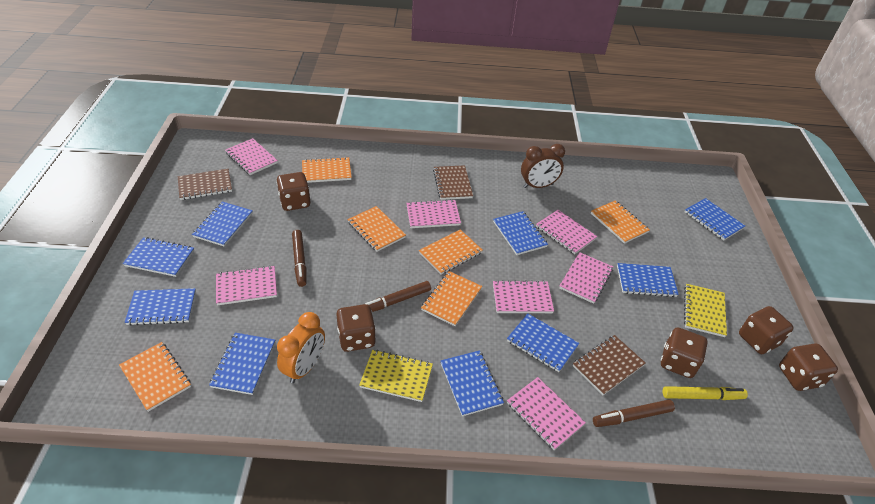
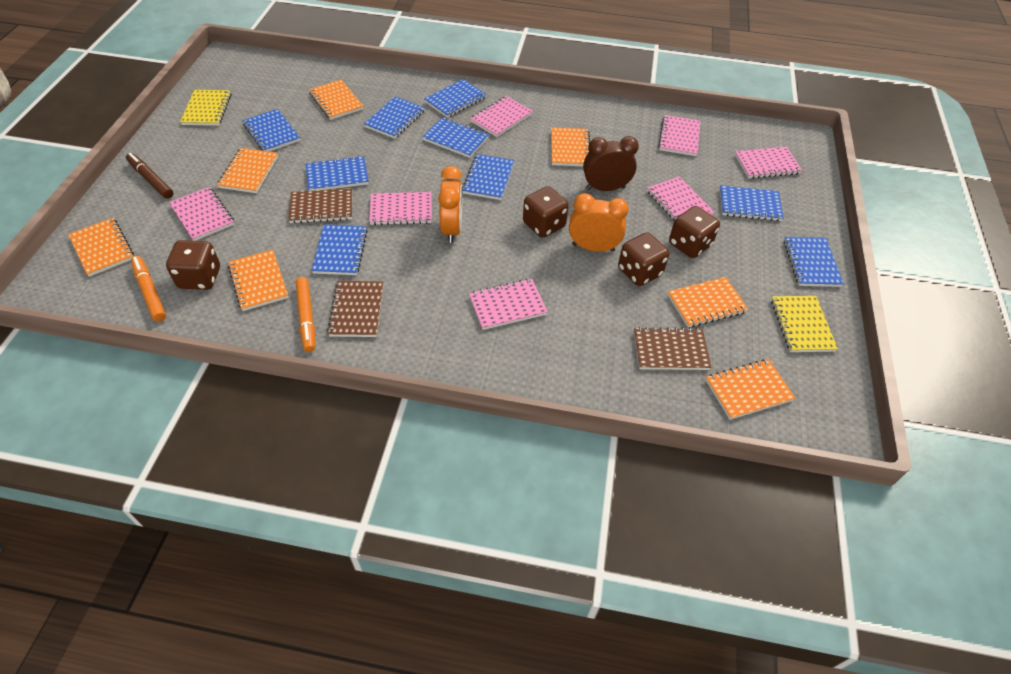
brown dice: [276,172,310,211] [336,304,376,352] [661,327,707,378] [739,306,794,354] [779,344,838,391] = 5 -> [166,240,220,290] [523,186,569,238] [618,232,669,286] [669,206,720,258] = 4
brown marker: [292,230,306,287] [365,281,431,312] [593,400,675,427] = 3 -> [126,153,174,199] = 1
orange clock: [277,312,325,383] = 1 -> [438,166,462,243] [569,193,629,252] = 2
orange marker: none = 0 -> [131,256,166,322] [296,277,315,352] = 2
orange notebook: [119,342,191,412] [302,157,352,183] [347,206,406,252] [419,230,483,275] [421,271,482,326] [591,200,650,244] = 6 -> [68,218,134,277] [217,148,278,193] [228,250,289,311] [309,80,364,120] [551,127,590,167] [667,277,749,327] [706,359,795,420] = 7
yellow marker: [663,386,748,400] = 1 -> none = 0

